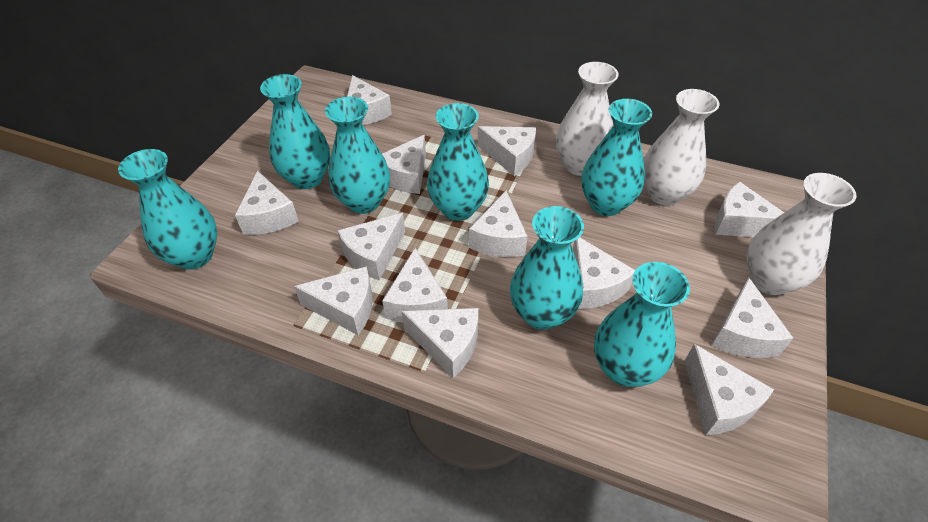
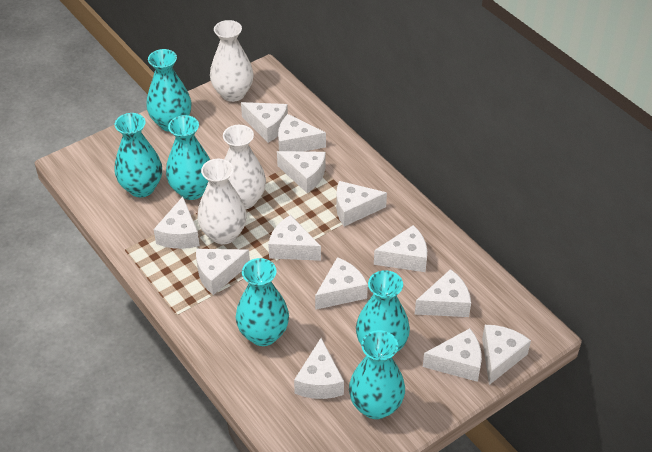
turquoise vase: [118,149,217,270] [260,74,330,189] [325,97,390,214] [427,103,489,221] [510,206,584,330] [581,99,652,216] [594,262,690,387] = 7 -> [114,113,162,197] [146,49,192,132] [166,115,210,200] [236,258,289,346] [349,330,405,419] [356,270,410,353] = 6

